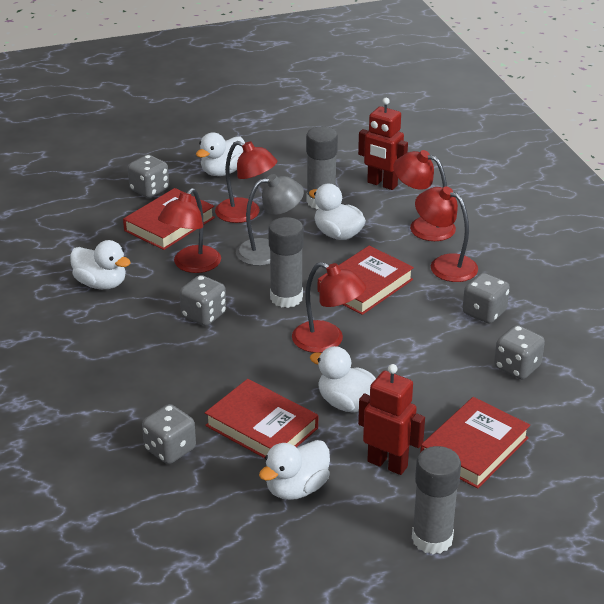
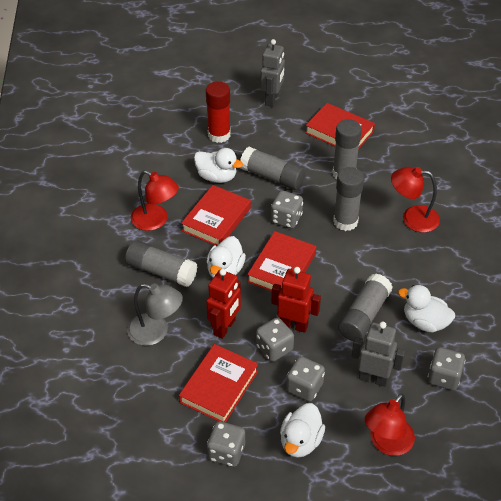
grey glue stick: [268,217,304,308] [306,127,338,209] [412,446,461,554] = 3 -> [125,240,197,287] [240,147,306,190] [332,119,362,179] [333,167,364,231] [338,273,393,341] = 5
grey robot: none = 0 -> [260,39,285,107] [352,322,405,387] = 2
red glue stick: none = 0 -> [206,81,231,143] = 1
red lamp: [158,188,221,273] [215,141,277,223] [292,262,366,353] [393,150,456,241] [415,186,478,282] = 5 -> [131,170,179,231] [365,393,415,456] [391,167,440,232] = 3
white duck: [70,240,131,289] [196,132,245,176] [259,440,330,500] [309,184,366,240] [310,346,376,413] = 5 -> [194,148,243,183] [207,236,246,278] [280,403,325,458] [398,285,455,332] = 4

